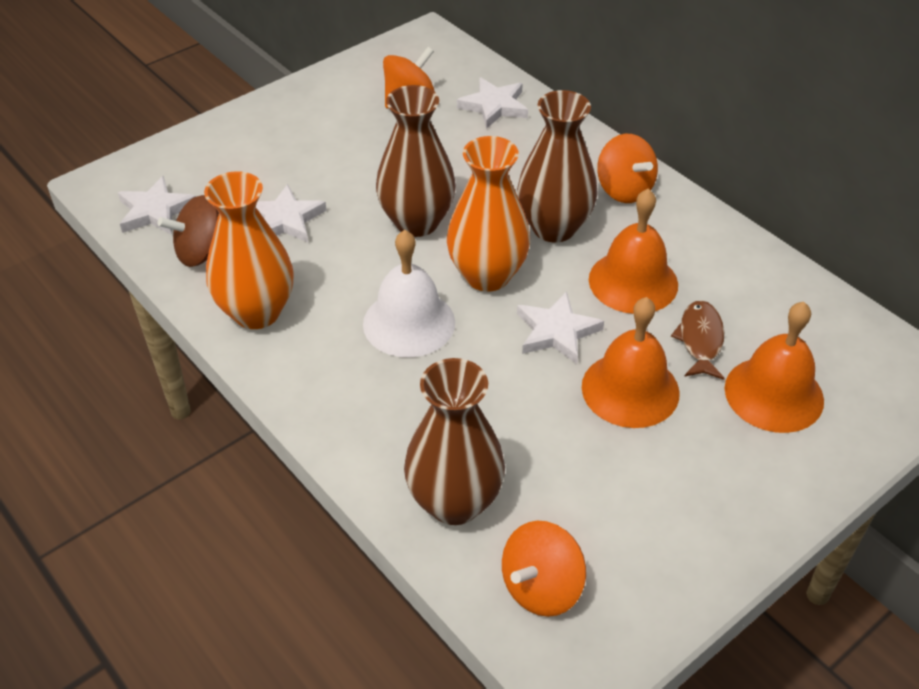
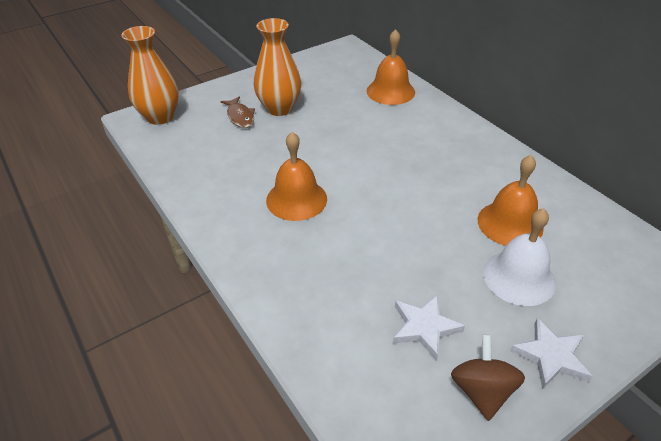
brown vase: [376,85,456,237] [404,358,505,525] [517,90,598,242] = 3 -> none = 0
orange spinning top: [383,47,434,108] [502,521,586,617] [597,134,658,203] = 3 -> none = 0
white star: [118,176,196,235] [256,184,327,242] [457,77,528,129] [517,291,604,364] = 4 -> [392,294,465,361] [510,318,592,389] = 2

